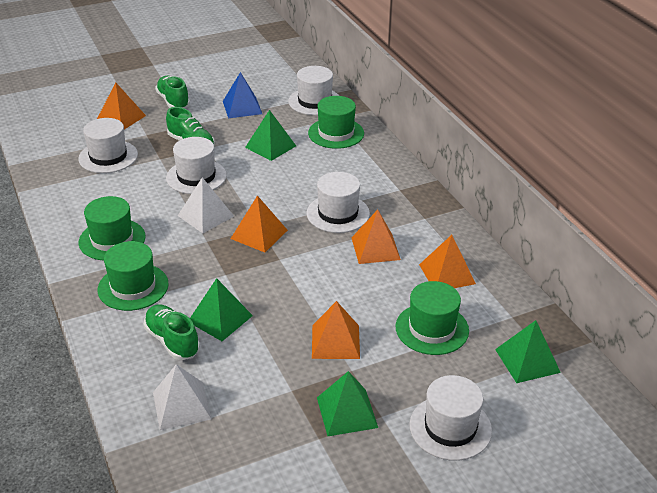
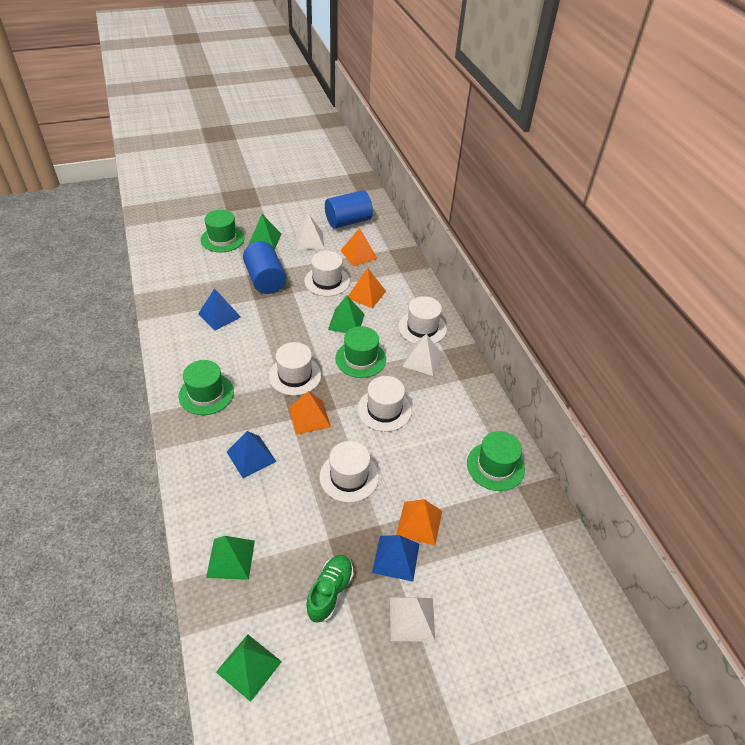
blue cylinder: none = 0 -> [243,241,286,294] [325,190,373,229] = 2
blue pyramid: [223,72,262,118] = 1 -> [198,288,241,331] [227,431,277,478] [372,535,419,582] = 3
green shoe: [144,305,200,360] [155,76,190,108] [166,107,215,145] = 3 -> [306,555,354,623] = 1
orange pyramid: [97,82,146,130] [231,195,288,252] [312,301,360,359] [351,210,401,264] [419,235,476,288] = 5 -> [289,391,331,435] [340,228,378,266] [348,268,386,308] [396,499,442,545] = 4
white pyramid: [153,364,212,430] [178,177,234,233] = 2 -> [296,214,324,250] [390,597,435,642] [402,334,442,376] = 3

